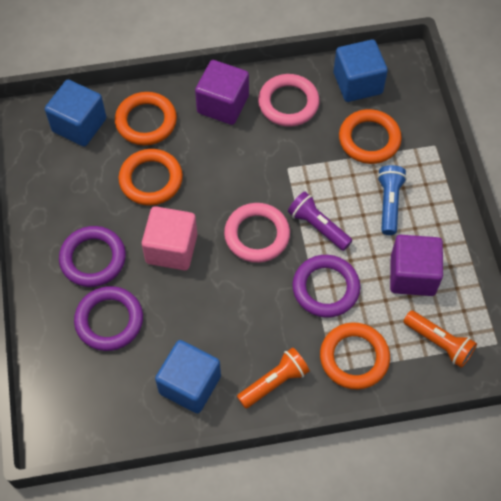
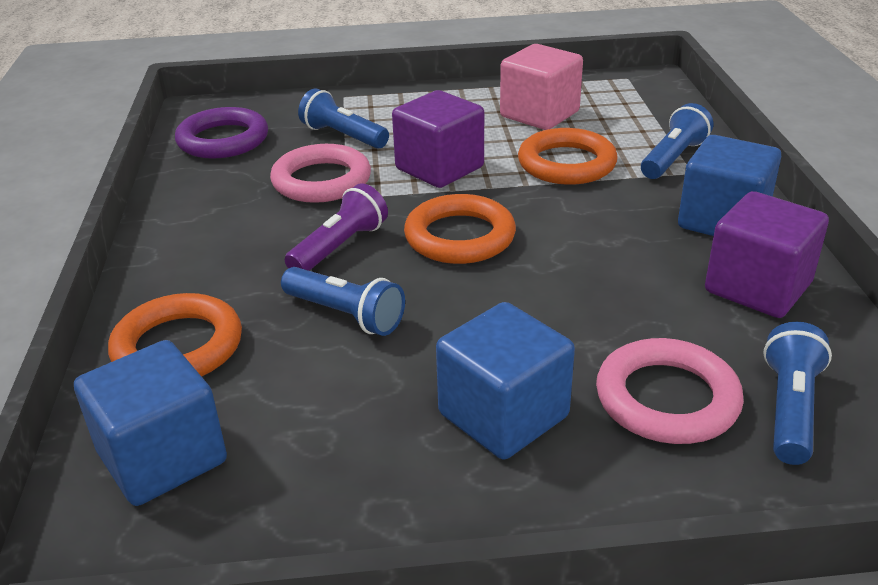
blue flashlight: [377,165,407,235] = 1 -> [281,267,405,336] [298,88,389,149] [641,103,713,179] [763,322,832,465] = 4
orange flashlight: [237,347,310,409] [403,310,477,368] = 2 -> none = 0
orange ring: [115,92,177,146] [119,149,183,206] [320,322,390,390] [339,109,402,164] = 4 -> [108,293,242,377] [404,194,516,264] [518,128,618,185] = 3
purple ring: [59,226,126,287] [74,286,143,351] [292,255,360,318] = 3 -> [175,107,268,159] = 1

